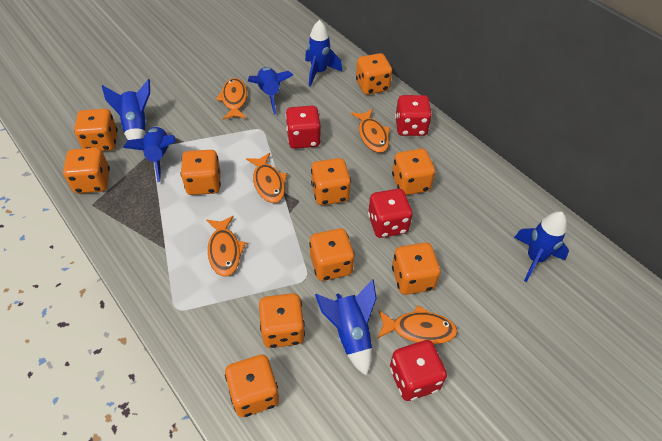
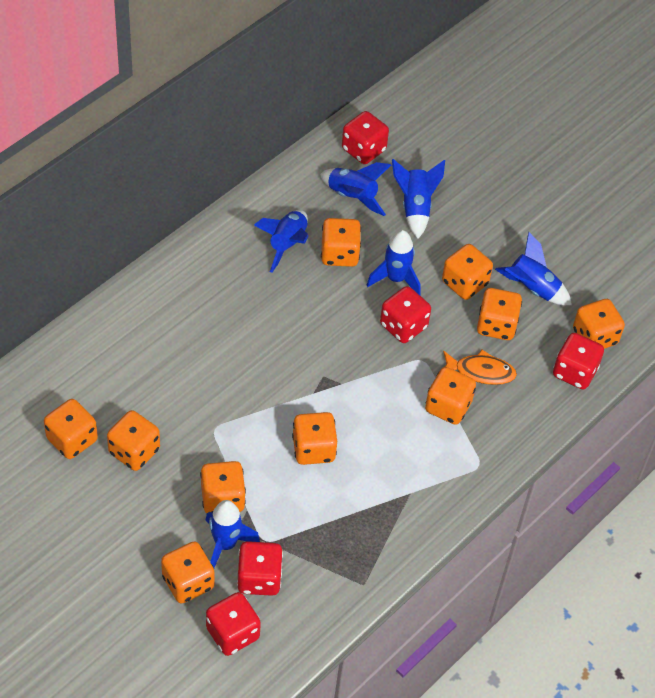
orange fish: [206,216,246,276] [216,78,247,120] [246,153,287,203] [351,109,390,153] [377,305,457,344] = 5 -> [443,350,517,385] = 1
red dice: [286,106,321,149] [368,189,413,238] [390,340,447,401] [395,95,432,136] = 4 -> [206,592,261,656] [237,541,283,596] [342,111,389,164] [380,286,431,343] [553,333,604,389] = 5

